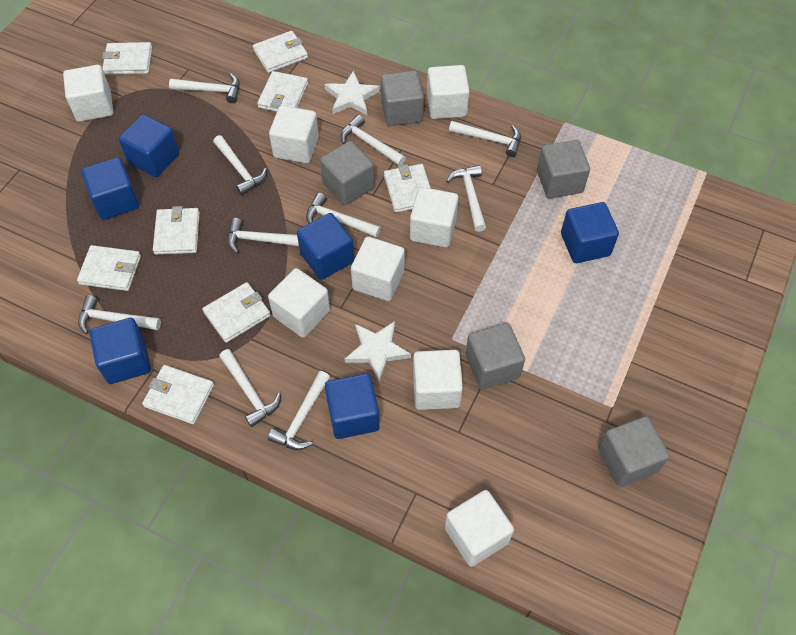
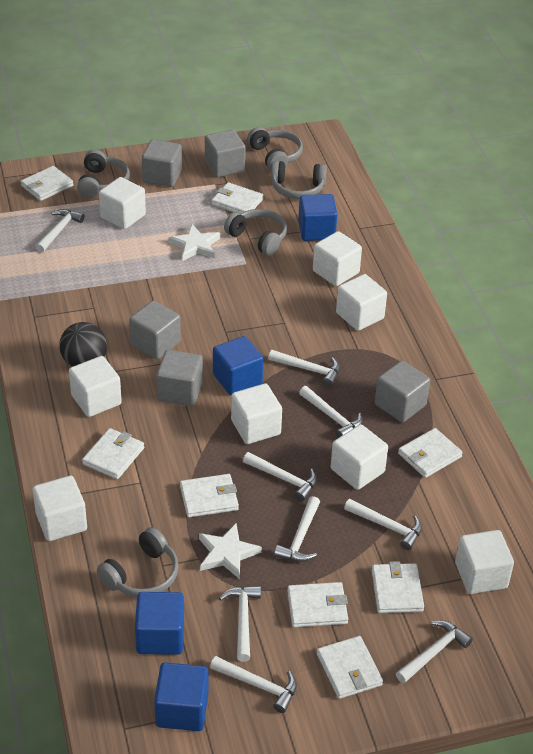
black ball: none = 0 -> [59,322,107,367] = 1
blue cube: [81,157,139,220] [89,318,151,384] [119,115,179,177] [297,213,354,280] [325,373,380,439] [561,202,619,263] = 6 -> [135,592,184,655] [154,662,208,731] [213,336,263,395] [298,194,337,241] = 4
grey headphones: none = 0 -> [77,150,130,198] [97,527,179,597] [224,209,287,256] [247,127,303,170] [271,161,327,199] = 5
white hammer: [78,295,161,334] [169,74,240,103] [213,135,267,195] [219,349,281,427] [228,218,299,253] [268,371,330,450] [306,193,381,238] [341,115,406,166] [446,165,486,232] [449,121,521,157] = 10 -> [36,209,85,253] [210,656,297,713] [219,586,261,662] [243,452,317,501] [268,350,340,387] [274,496,320,562] [299,386,363,438] [344,499,422,550] [396,620,473,683] = 9

